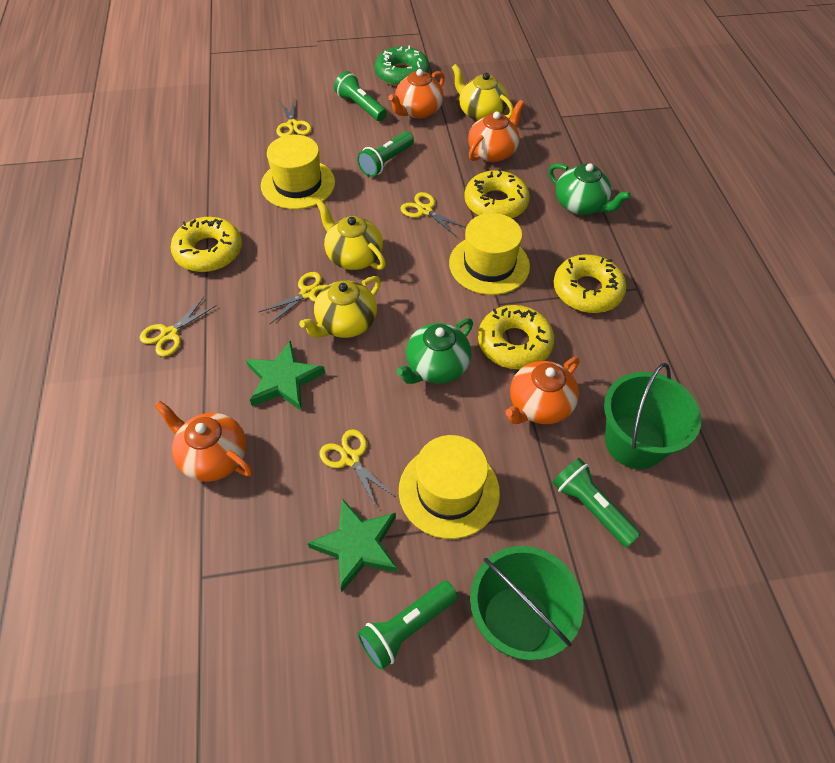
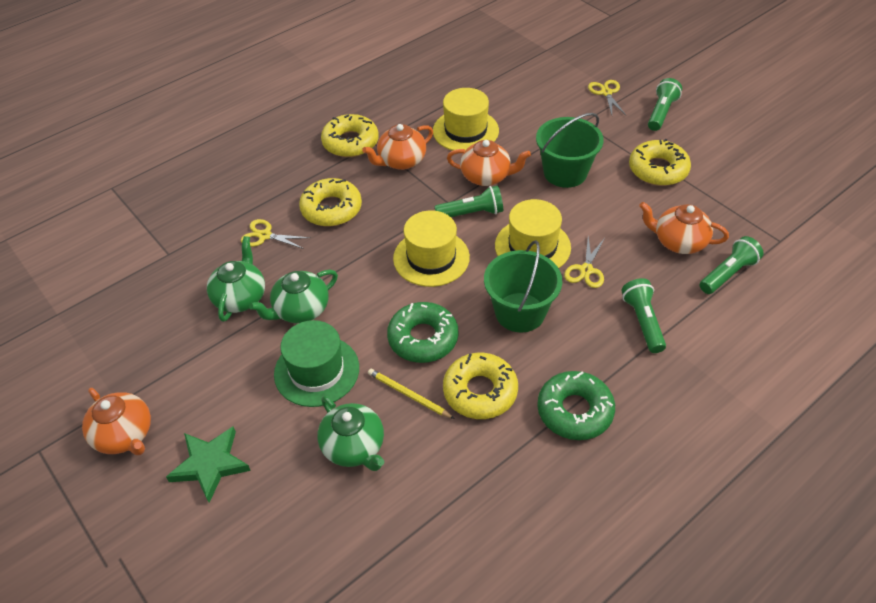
green donut: [375,45,430,86] = 1 -> [387,302,459,363] [537,371,615,440] = 2
green hat: none = 0 -> [274,320,359,407] = 1
green star: [246,340,325,411] [308,499,397,592] = 2 -> [166,427,251,503] = 1
green teapot: [396,318,473,384] [549,163,631,215] = 2 -> [207,236,265,322] [249,270,338,323] [317,396,384,471] = 3
yellow pencil: none = 0 -> [368,369,455,419] = 1
yellow scissors: [140,297,217,357] [259,272,328,324] [276,100,312,137] [319,429,396,507] [400,192,466,236] = 5 -> [241,219,311,249] [564,236,605,288] [588,80,626,115] = 3
yellow teapot: [299,276,381,338] [317,200,386,270] [452,64,514,121] = 3 -> none = 0

